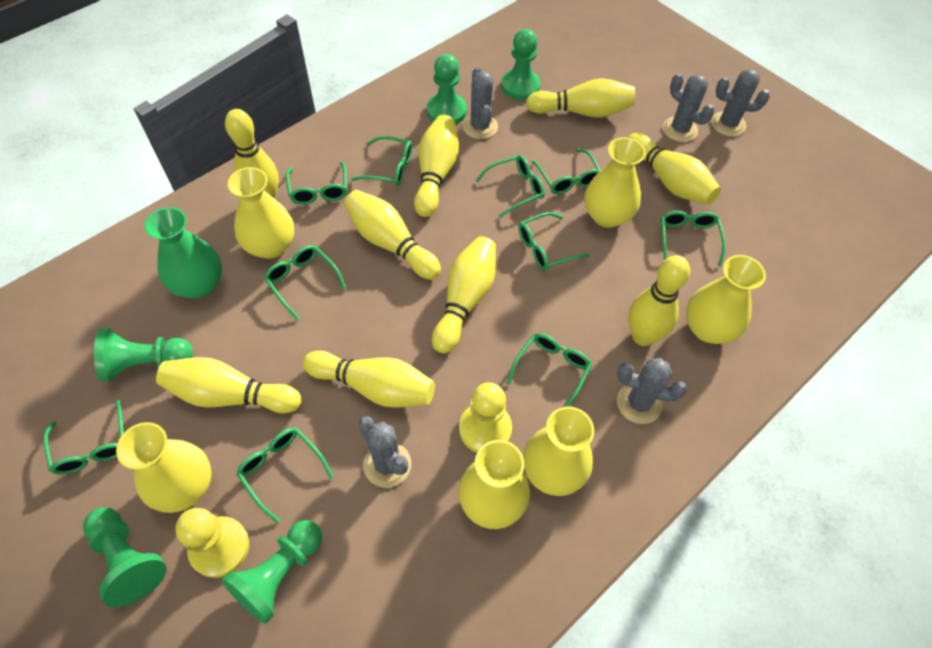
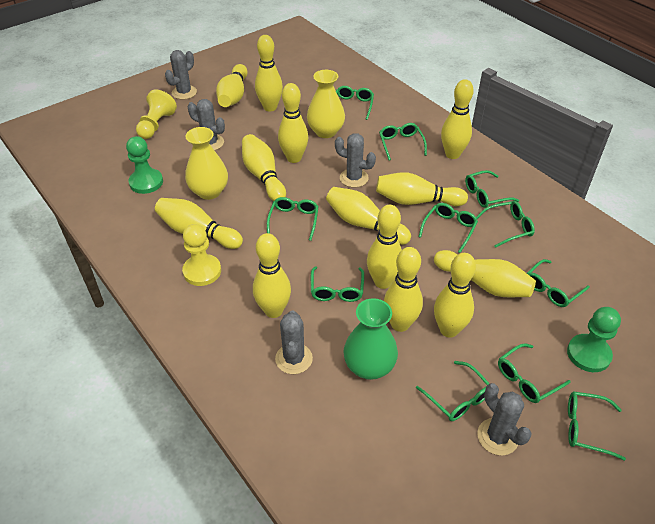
green glasses: [44,399,124,475] [236,428,334,523] [264,245,347,320] [286,162,347,205] [351,136,412,186] [476,155,545,217] [507,333,592,407] [518,212,590,270] [532,149,601,194] [661,211,726,267] = 10 -> [267,197,319,241] [311,266,364,302] [336,86,374,120] [379,123,427,160] [416,361,490,421] [418,203,478,253] [465,170,519,208] [476,201,535,248] [498,343,571,403] [527,259,590,307] [568,391,626,461] = 11
green pawn: [83,507,167,608] [94,329,193,381] [222,520,322,624] [427,54,467,124] [501,29,540,100] = 5 -> [126,136,163,194] [567,307,621,372] = 2
yellow bowling pin: [156,357,301,413] [225,109,279,199] [303,351,435,408] [344,190,441,280] [414,115,459,217] [432,236,496,353] [526,78,635,118] [628,133,721,204] [628,255,690,346] = 9 -> [155,198,243,249] [216,64,248,107] [242,134,286,201] [253,233,291,318] [255,35,283,112] [278,83,308,163] [326,187,411,245] [367,205,402,289] [376,172,468,206] [384,247,423,332] [434,250,536,297] [434,253,476,338] [441,79,474,159] = 13
yellow vase: [116,422,212,513] [228,167,294,259] [458,440,530,529] [523,407,594,496] [585,137,646,228] [686,255,766,344] = 6 -> [185,127,228,200] [307,70,345,138] = 2

